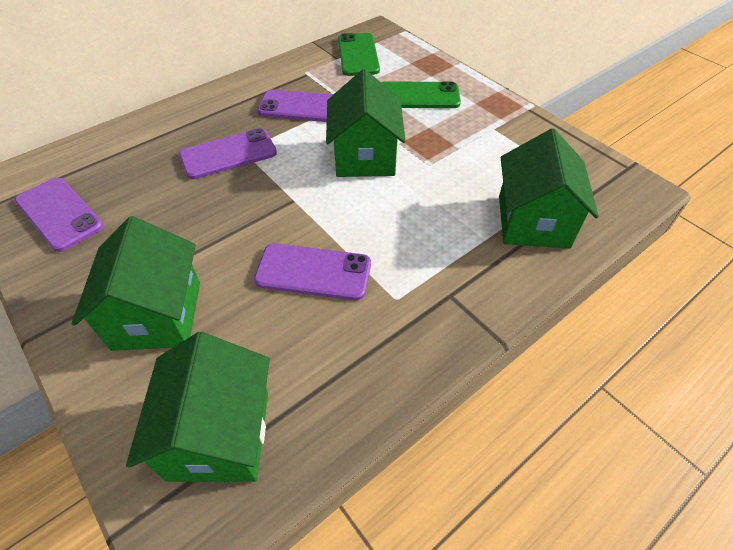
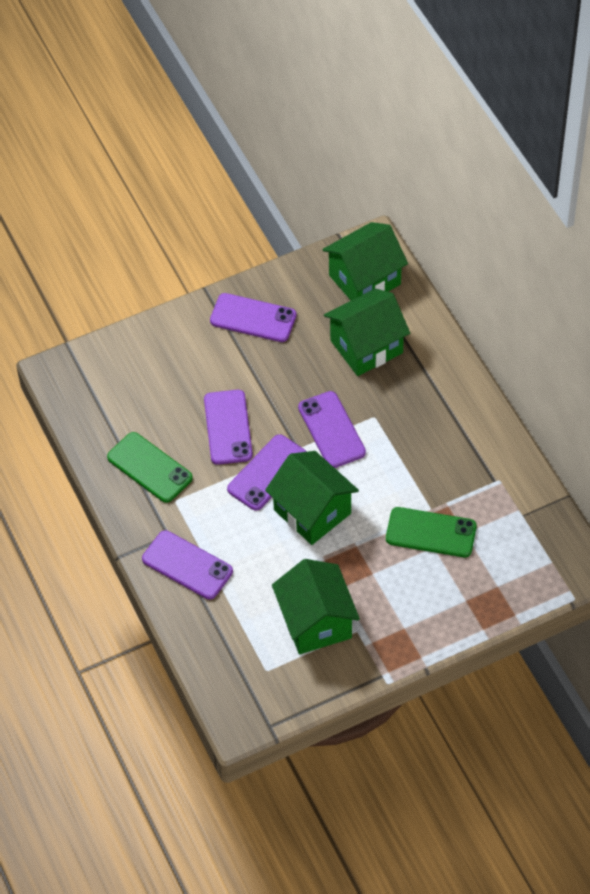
purple phone: [15,177,104,252] [179,128,277,179] [254,243,371,300] [257,90,332,122] = 4 -> [142,530,233,600] [204,390,253,465] [210,293,297,342] [227,434,307,511] [298,391,366,468] = 5

